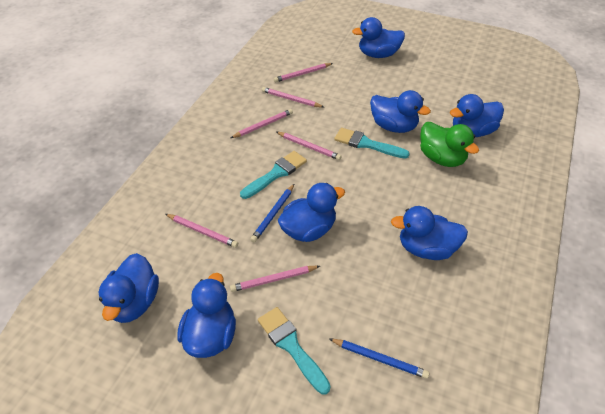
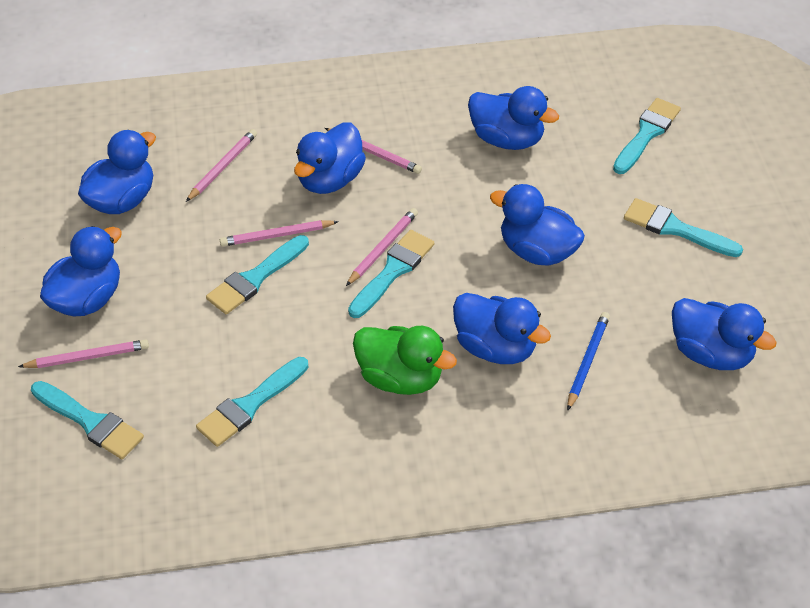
blue pencil: [250,184,294,242] [330,339,430,379] = 2 -> [567,312,610,411] = 1
pink pencil: [166,214,238,248] [230,266,320,292] [231,109,293,138] [262,87,324,108] [274,63,333,82] [276,132,341,160] = 6 -> [18,339,149,368] [186,129,257,202] [220,220,339,246] [325,128,422,174] [346,208,418,286] = 5
turquoise brush: [240,151,307,199] [258,307,331,395] [334,128,410,159] = 3 -> [31,381,144,459] [196,357,309,447] [206,235,309,314] [348,230,434,318] [613,98,681,174] [624,198,743,257] = 6

